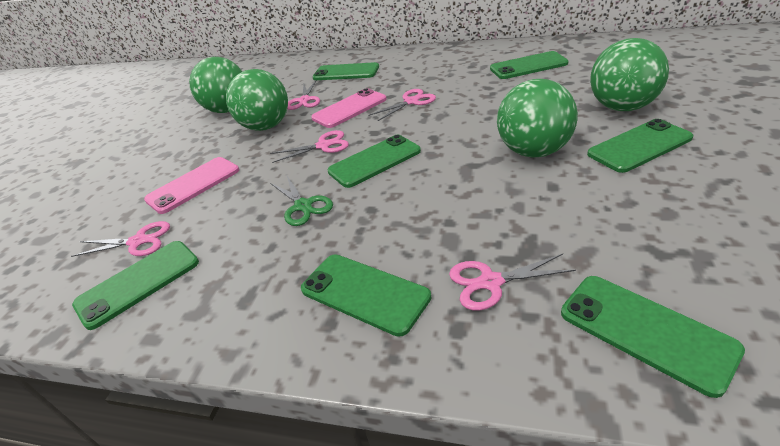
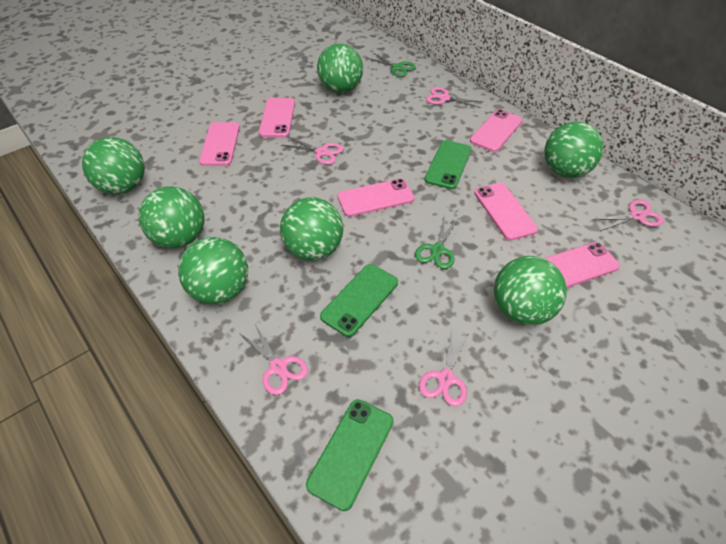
green ball: [189,57,242,113] [226,69,288,131] [497,79,578,158] [590,38,669,111] = 4 -> [82,137,145,194] [139,186,205,249] [178,237,248,305] [280,197,343,261] [317,43,363,93] [494,256,567,325] [545,122,604,178] = 7
green phone: [72,241,199,330] [301,254,431,337] [312,62,379,80] [328,135,421,188] [490,51,568,79] [561,276,745,398] [587,119,693,173] = 7 -> [306,399,394,511] [320,264,398,337] [424,140,472,189] = 3
green scissors: [270,176,333,226] = 1 -> [367,53,416,77] [415,218,459,269] = 2
pink phone: [144,157,239,214] [311,88,387,128] = 2 -> [199,122,240,166] [259,98,295,138] [337,179,414,217] [470,109,523,152] [474,183,538,240] [544,242,620,288] = 6

